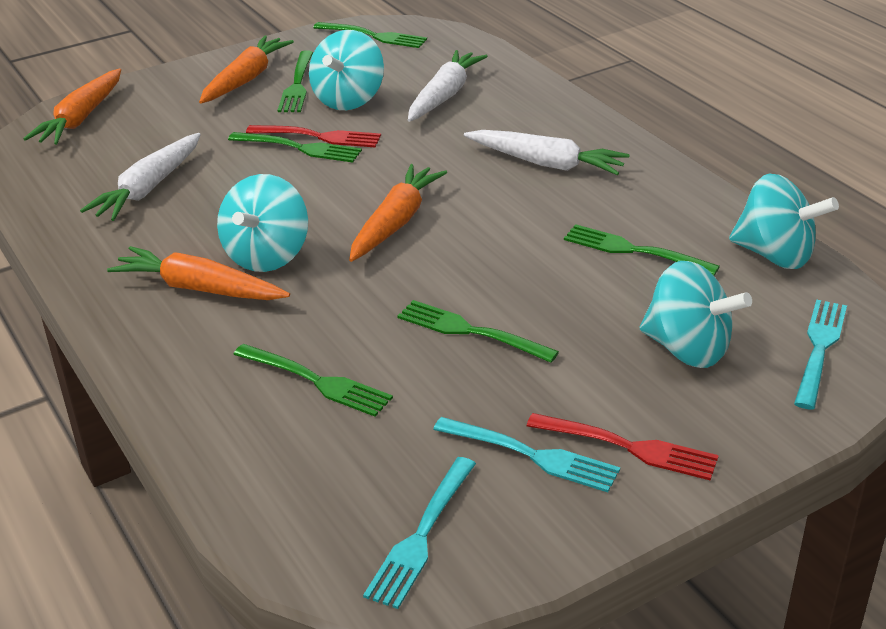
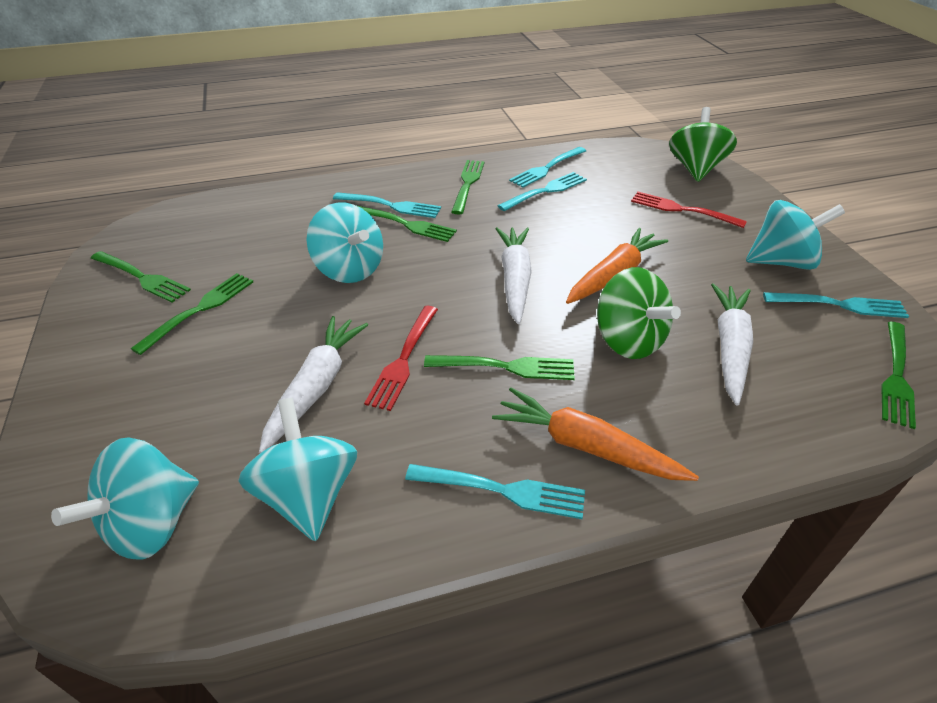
green spinning top: none = 0 -> [597,267,681,359] [669,107,737,182] = 2
orange carrot: [23,69,121,145] [107,246,290,300] [199,36,294,104] [349,164,447,262] = 4 -> [492,387,699,481] [566,228,668,304] = 2
turquoise fork: [363,457,476,609] [433,417,620,492] [794,300,847,410] = 3 -> [333,192,441,218] [405,464,585,519] [498,172,587,211] [509,147,586,188] [763,292,909,318] = 5

